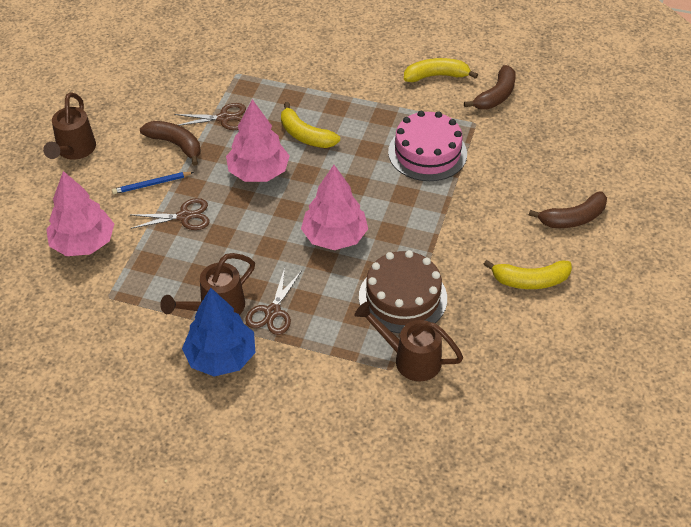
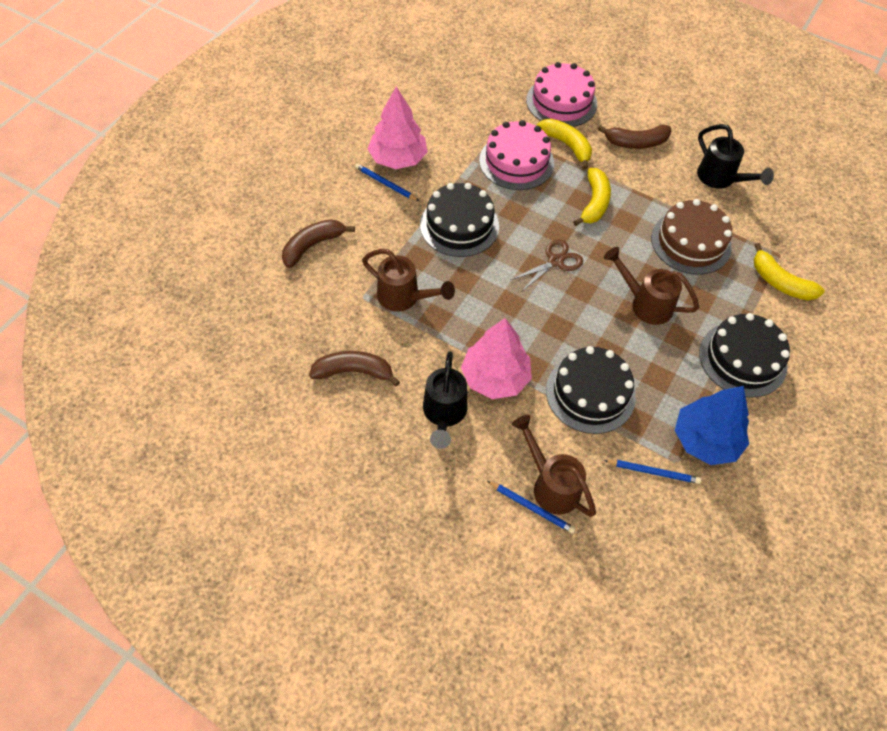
black cake: none = 0 -> [420,183,499,257] [546,346,636,434] [699,313,790,398] = 3
black watering can: none = 0 -> [423,351,468,449] [697,124,774,189] = 2
blue pencil: [112,172,194,194] = 1 -> [355,164,419,201] [487,481,576,534] [604,460,701,484] = 3
brown scissors: [131,198,210,230] [174,103,246,130] [245,268,302,335] = 3 -> [511,239,583,291] = 1
pink cake: [388,111,467,181] = 1 -> [479,120,554,190] [526,62,597,127] = 2
pink tree: [46,171,114,256] [226,99,289,182] [301,165,368,250] = 3 -> [367,87,428,169] [461,318,532,399] = 2

